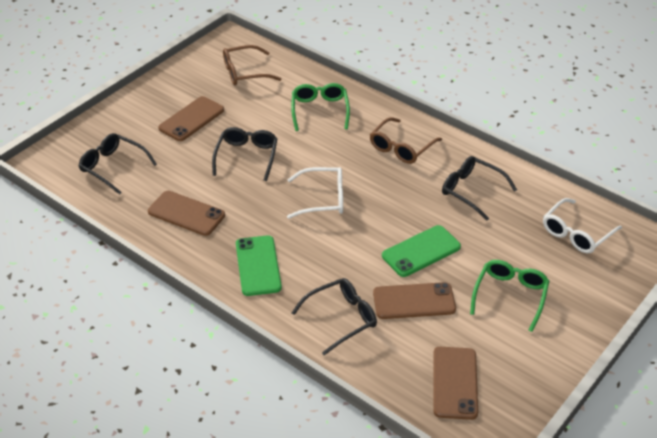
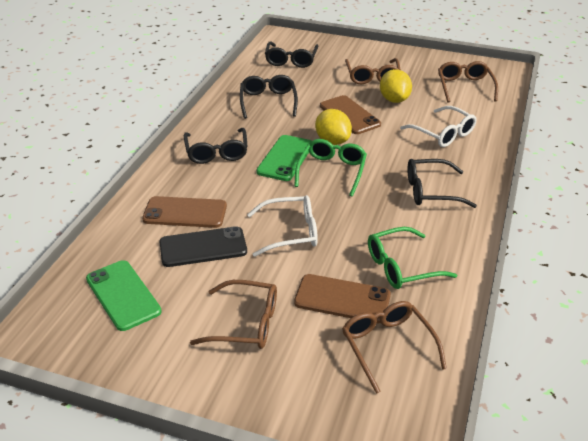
black phone: none = 0 -> [159,226,247,267] = 1
brown glasses: [223,45,281,85] [370,117,442,164] = 2 -> [190,280,277,349] [342,301,447,394] [345,58,401,85] [438,61,498,102] = 4
brown phone: [148,191,225,236] [158,96,224,141] [373,282,456,319] [433,347,478,420] = 4 -> [142,196,227,228] [294,274,391,323] [320,95,381,134] = 3
yellow lemon: none = 0 -> [315,109,352,145] [380,69,412,103] = 2

